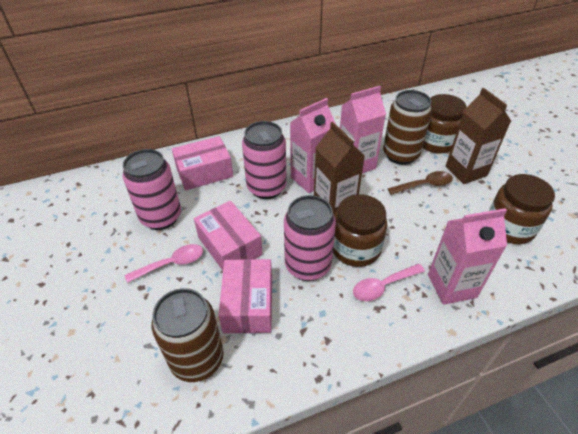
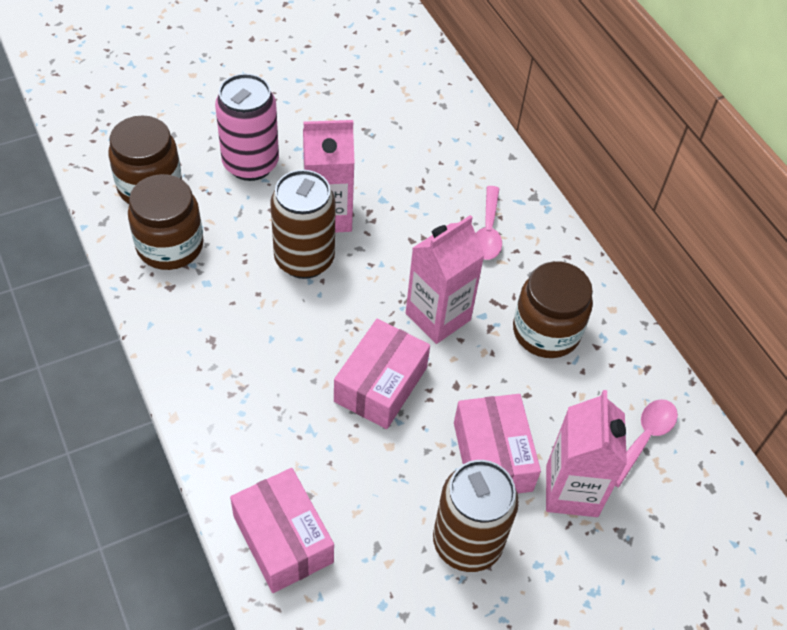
brown carton: [314,122,365,215] [446,88,511,184] = 2 -> none = 0
brown spoon: [388,171,453,195] = 1 -> none = 0
pink can: [122,149,181,230] [242,121,287,199] [284,195,336,281] = 3 -> [215,73,279,181] = 1

